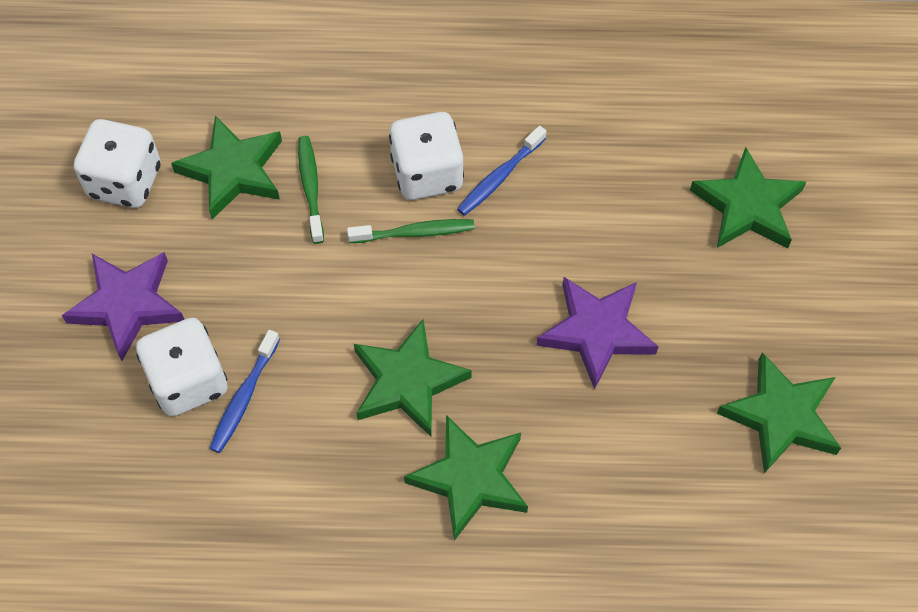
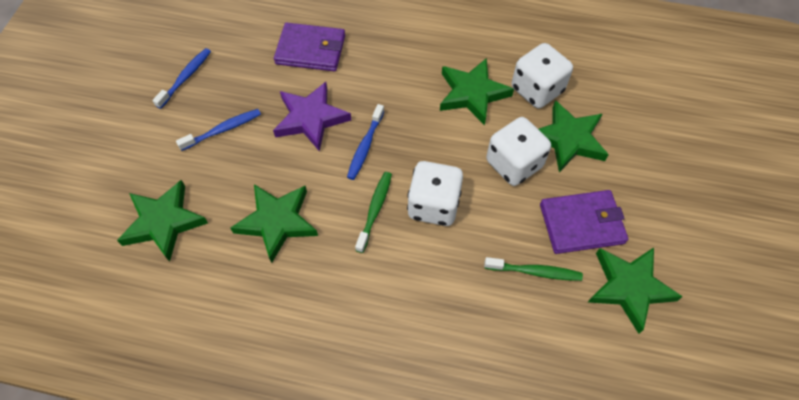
blue toothbrush: [209,330,280,453] [457,126,546,216] = 2 -> [152,48,211,109] [176,109,261,151] [347,104,384,180] = 3
purple star: [62,252,184,361] [536,277,659,390] = 2 -> [273,82,351,152] = 1
purple wallet: none = 0 -> [274,22,345,71] [540,190,628,254] = 2

